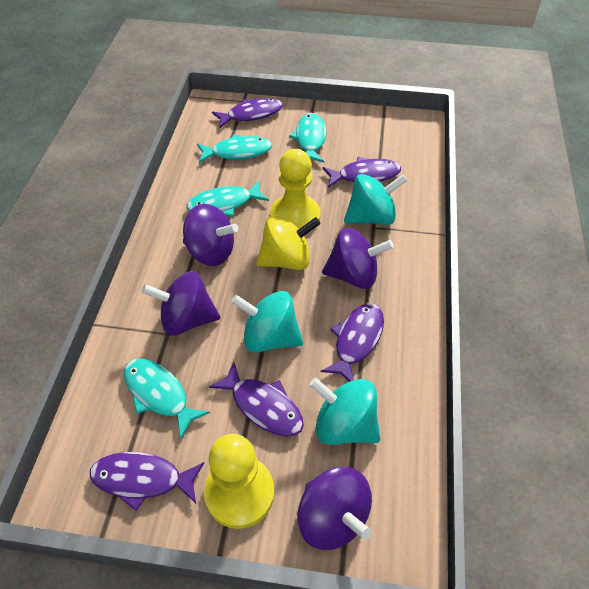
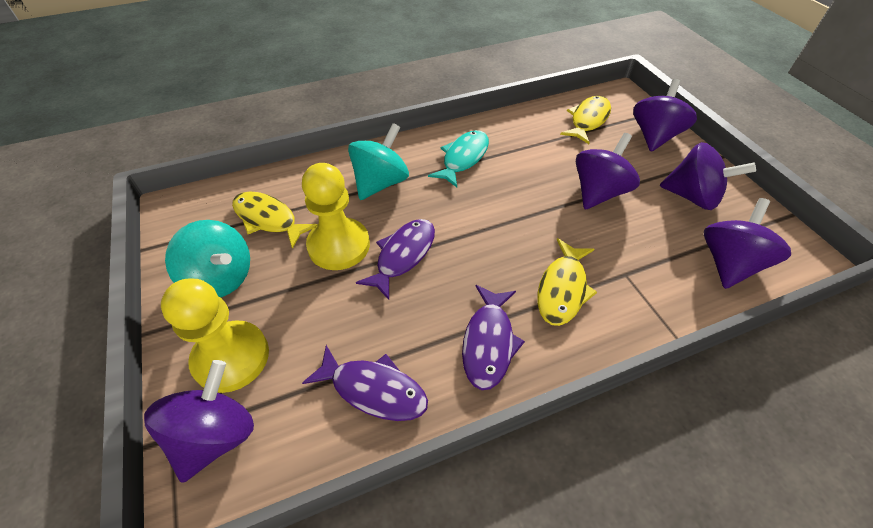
purple fish: [90,452,204,511] [209,362,304,437] [212,98,283,128] [321,303,384,382] [322,157,401,188] = 5 -> [302,345,428,421] [356,219,435,300] [462,285,525,390] = 3
purple spinning top: [142,271,220,336] [183,204,239,266] [297,467,372,550] [322,228,394,289] = 4 -> [144,360,254,483] [576,133,640,209] [633,79,697,152] [660,142,756,210] [704,198,791,289] = 5
turquoise fish: [124,359,210,439] [186,181,269,217] [197,134,272,163] [289,113,326,163] = 4 -> [428,130,489,187] = 1
turquoise spinning top: [231,291,303,352] [309,377,380,445] [344,174,407,225] = 3 -> [165,220,250,298] [348,123,409,200] = 2
yellow fish: none = 0 -> [232,192,318,249] [537,238,597,326] [560,96,611,144] = 3
yellow spinning top: [256,215,320,270] = 1 -> none = 0

